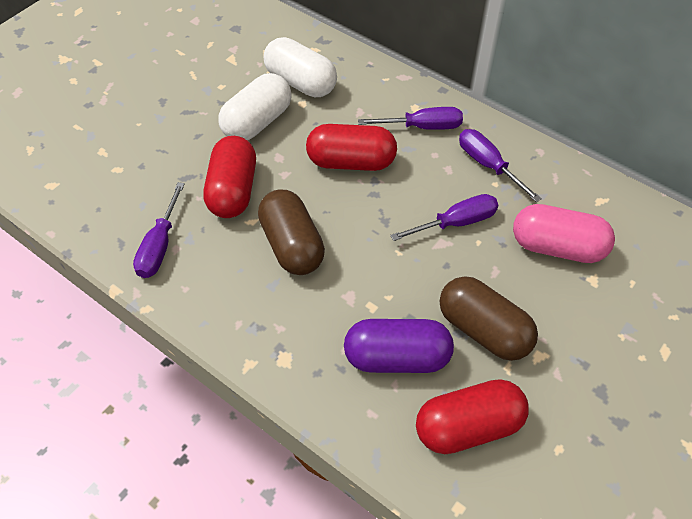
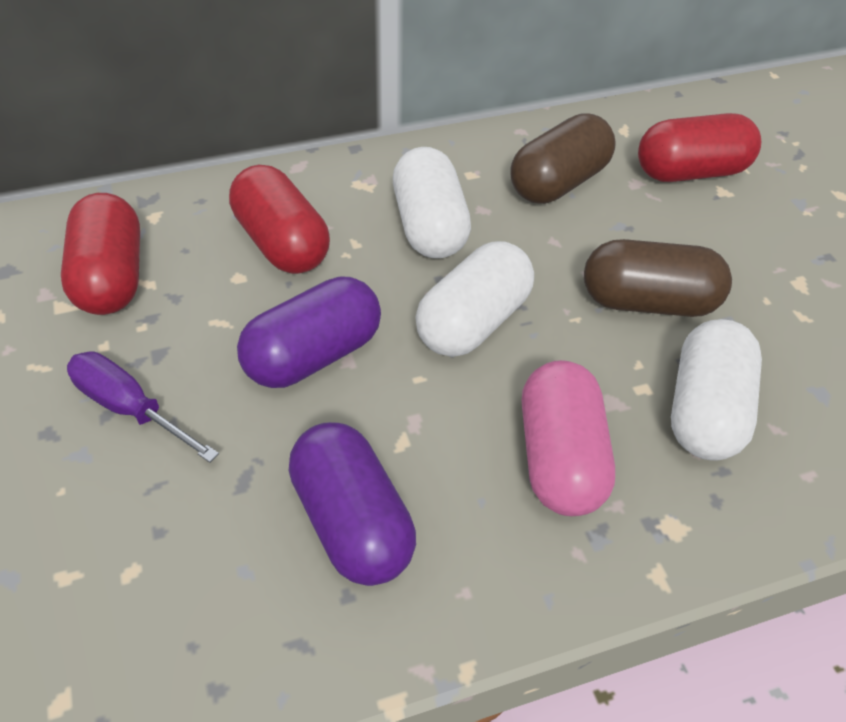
purple capsule: [344,319,454,373] = 1 -> [237,276,381,388] [289,422,416,586] = 2
purple screwdriver: [133,182,185,278] [358,107,463,130] [390,194,498,241] [459,129,542,202] = 4 -> [67,351,219,463] = 1
white capsule: [218,73,292,140] [264,37,337,97] = 2 -> [393,147,471,258] [415,241,534,357] [671,319,762,460] = 3

